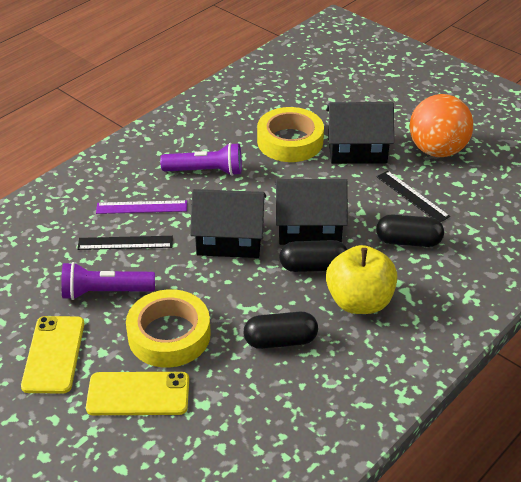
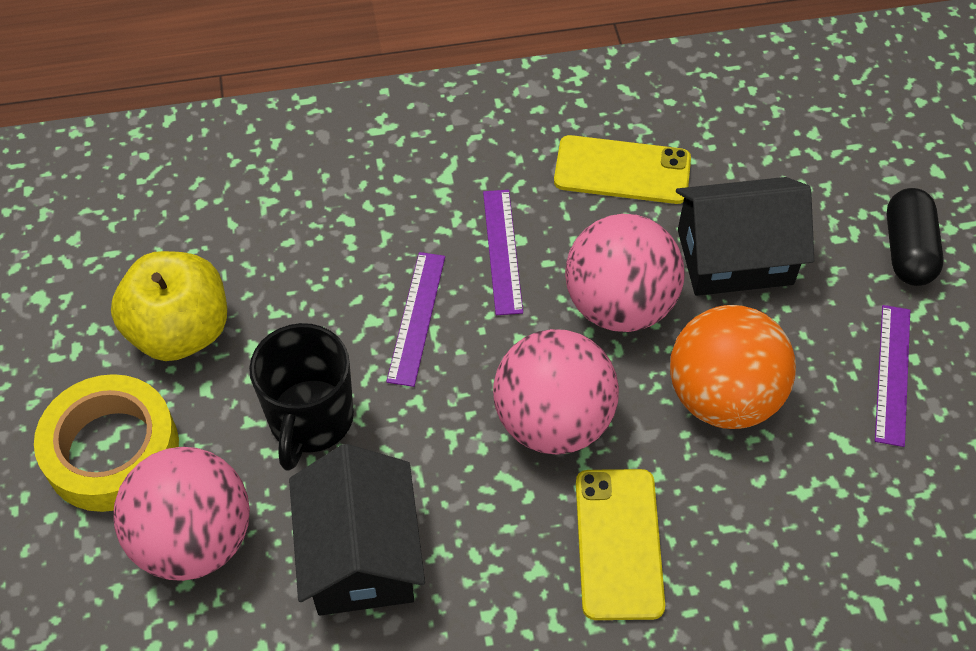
black capsule: [244,312,318,349] [279,240,347,272] [376,214,444,247] = 3 -> [887,188,944,286] = 1
black house: [190,189,266,258] [275,179,348,245] [326,102,394,164] = 3 -> [289,444,425,616] [676,177,814,296] = 2
black mug: none = 0 -> [249,323,354,471] = 1
black ruler: [77,236,173,250] [377,171,450,223] = 2 -> none = 0
pink ball: none = 0 -> [114,447,250,581] [493,329,619,455] [565,214,685,332] = 3
purple flashlight: [61,262,155,300] [160,143,242,176] = 2 -> none = 0
purple ruler: [96,200,187,214] = 1 -> [386,252,445,387] [483,190,523,315] [875,305,910,447] = 3
yellow tape: [126,289,211,368] [257,107,324,162] = 2 -> [34,374,179,512] = 1

